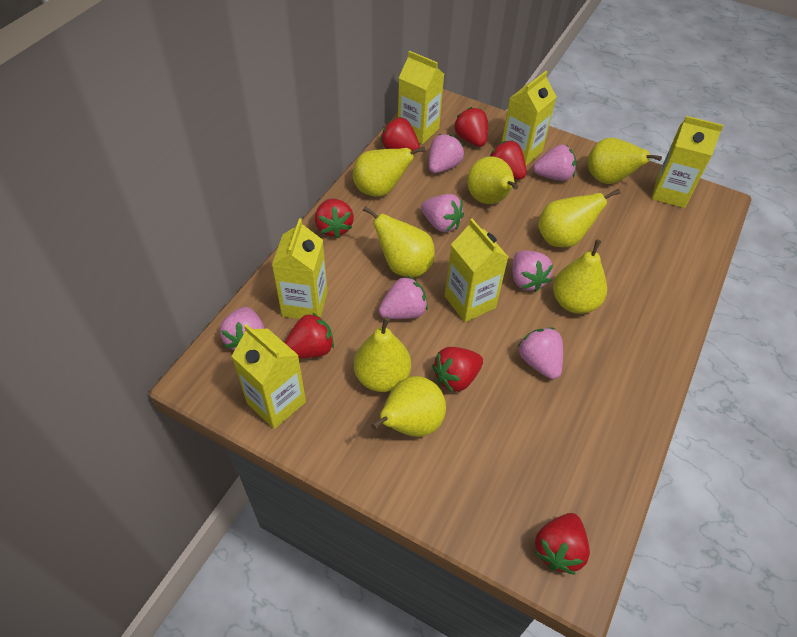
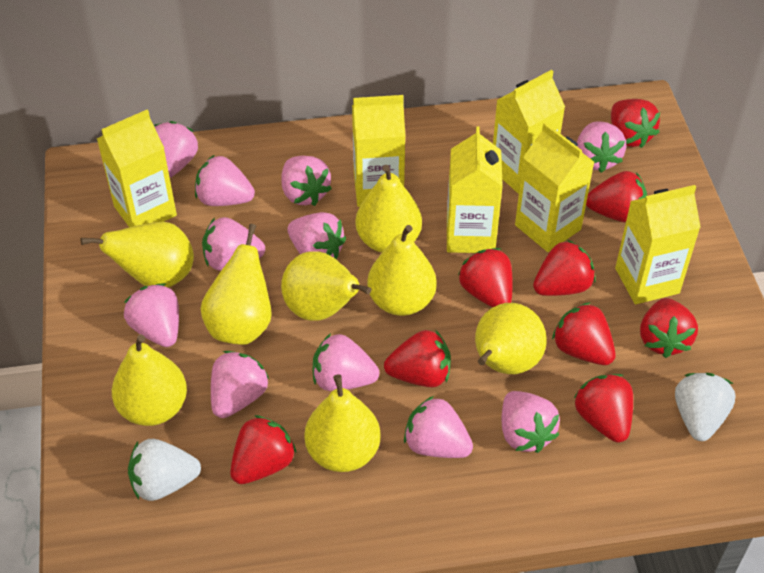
pink strawberry: [220,307,265,350] [379,276,428,319] [421,194,464,232] [429,134,464,173] [512,251,553,292] [518,328,563,379] [533,145,576,181] = 7 -> [124,283,179,347] [155,121,198,178] [195,155,255,206] [202,217,265,271] [211,351,269,418] [281,156,332,206] [287,212,346,259] [313,333,379,391] [404,396,473,458] [502,391,560,453] [577,121,627,173] = 11
red strawberry: [285,313,334,358] [315,199,354,238] [380,117,420,154] [432,347,483,392] [454,107,488,147] [490,140,526,180] [534,513,590,575] = 7 -> [230,415,297,484] [384,330,451,387] [458,248,513,307] [533,240,596,296] [552,302,615,365] [574,374,633,443] [586,171,647,223] [611,99,660,148] [640,298,698,358] = 9
white strawberry: none = 0 -> [128,439,201,501] [675,373,736,441] = 2

